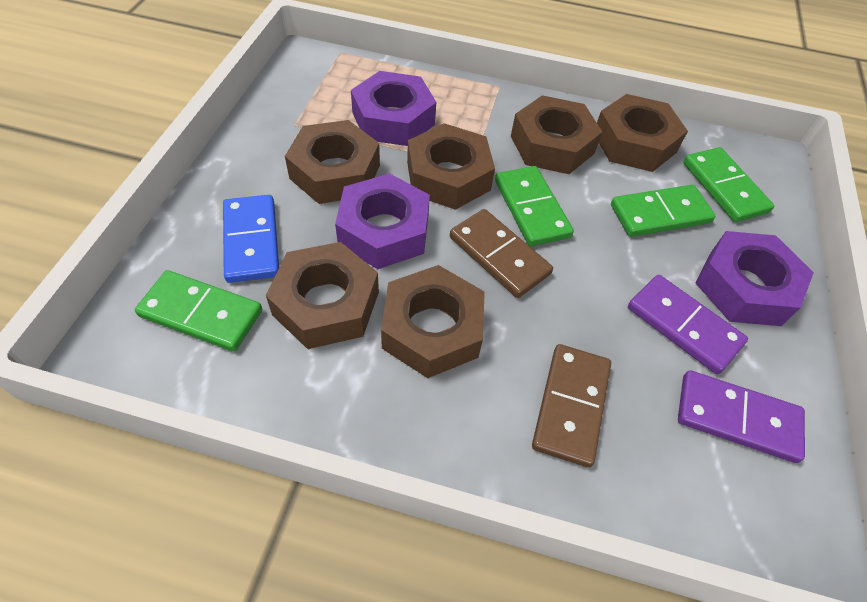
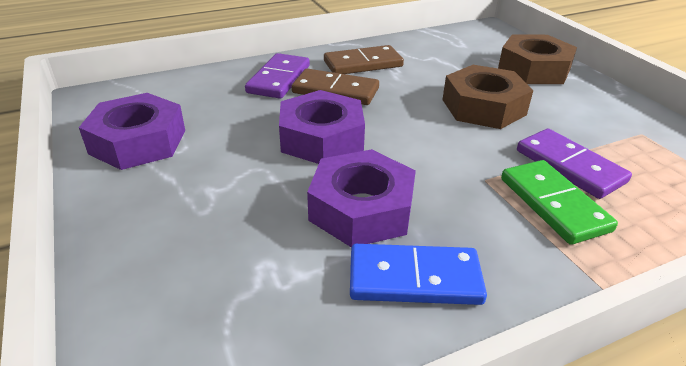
brown nut: [266,242,379,349] [285,120,380,204] [381,265,485,378] [407,123,495,210] [511,95,602,174] [597,94,688,172] = 6 -> [442,65,533,129] [498,34,577,84] = 2
green domino: [135,270,262,352] [495,166,574,247] [611,185,716,237] [683,147,774,222] = 4 -> [501,160,618,245] = 1

